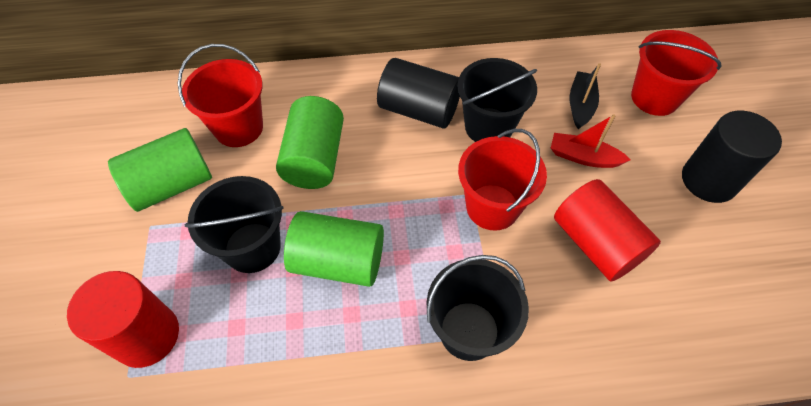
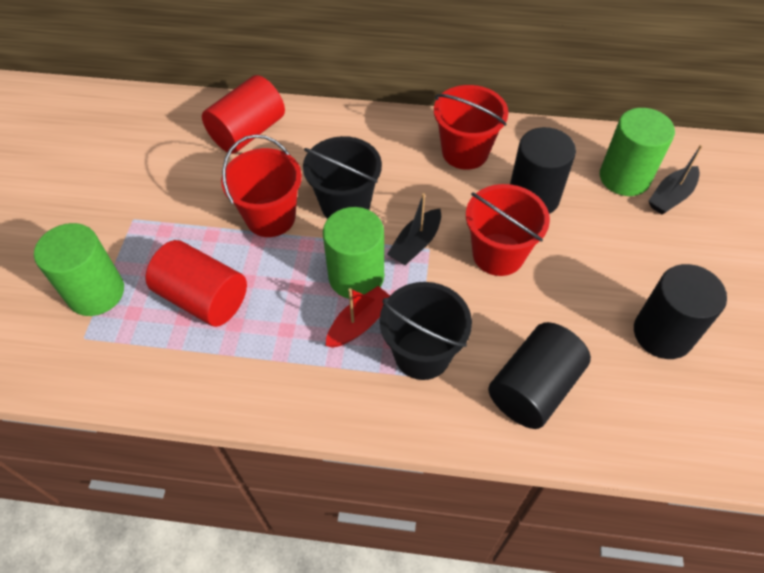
black boat: [569,63,601,129] = 1 -> [387,193,441,265] [648,145,702,214] = 2
black bucket: [184,176,284,273] [427,255,529,361] [457,58,537,142] = 3 -> [303,136,382,219] [380,282,472,380] = 2
black cylinder: [377,58,460,129] [682,111,782,203] = 2 -> [488,322,591,429] [510,127,576,214] [634,264,727,359] = 3

